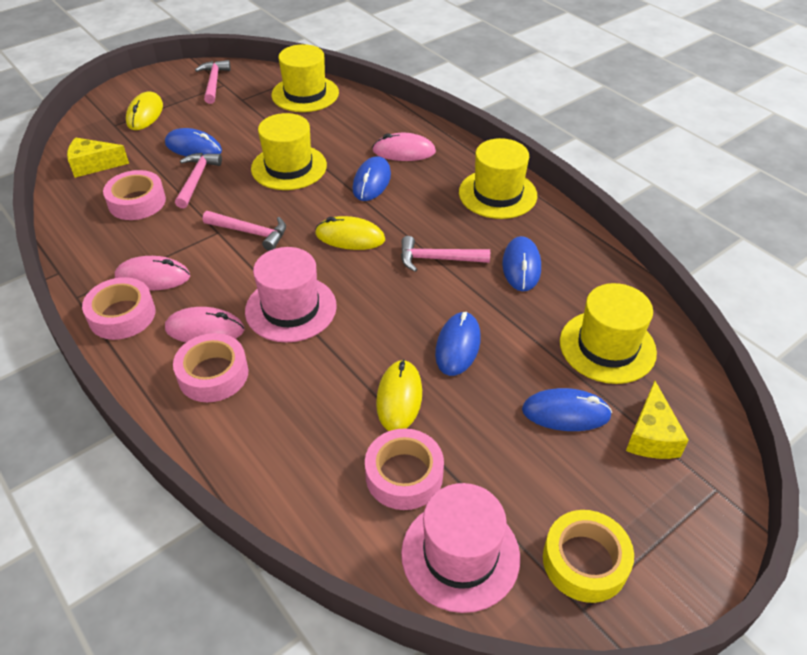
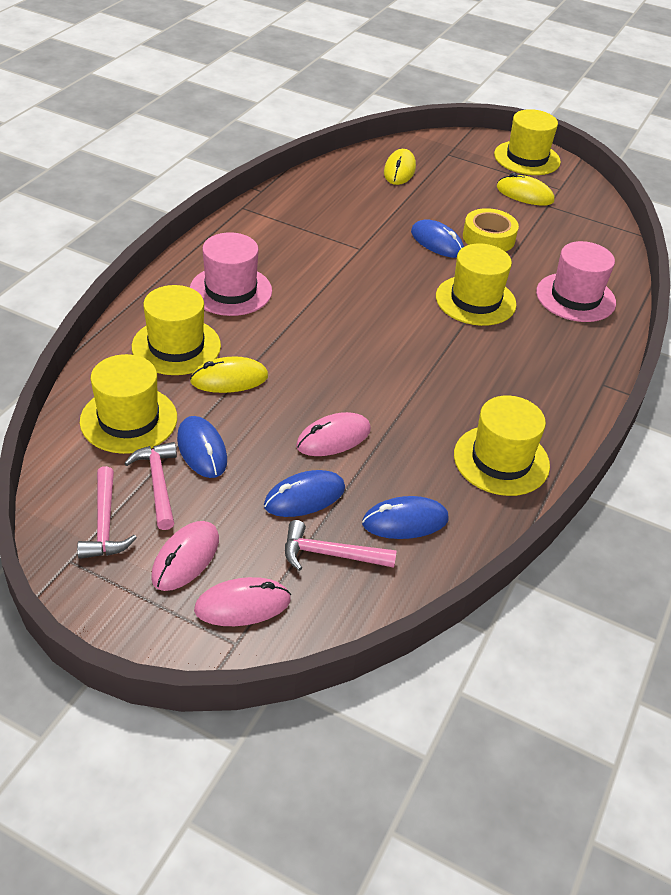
blue mouse: [165,128,222,156] [353,156,391,201] [435,312,481,376] [502,236,541,291] [522,388,612,431] = 5 -> [177,416,227,478] [264,470,345,517] [362,496,449,539] [411,219,464,258] = 4
pink hammer: [175,153,222,208] [195,60,231,104] [203,211,286,251] [401,236,490,272] = 4 -> [77,466,137,559] [124,442,177,530] [285,520,397,571] = 3
pink tape: [82,277,155,340] [103,170,166,220] [173,333,248,402] [365,428,444,510] = 4 -> none = 0
yellow cheese: [67,137,129,178] [626,381,689,459] = 2 -> none = 0
yellow hat: [251,113,327,190] [272,44,339,112] [459,138,537,219] [560,283,657,384] = 4 -> [80,354,177,454] [132,285,221,375] [436,244,516,326] [454,396,550,496] [494,109,561,175] = 5

